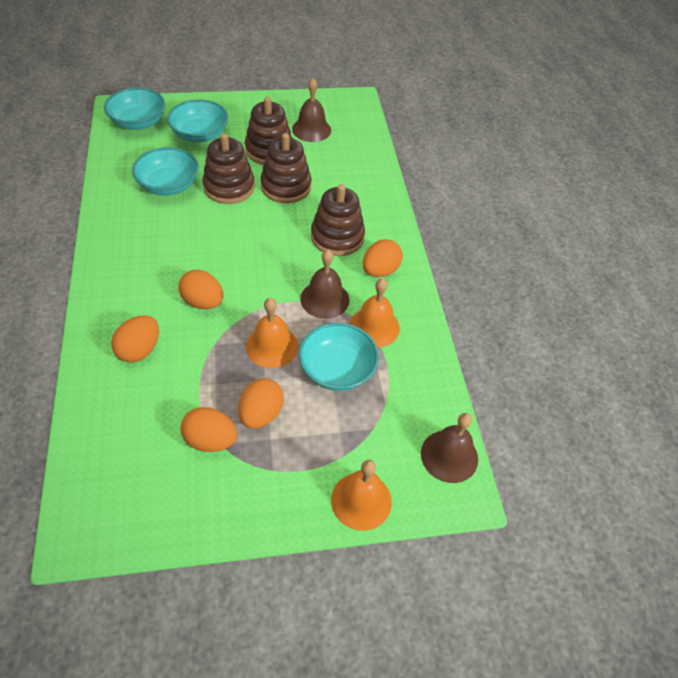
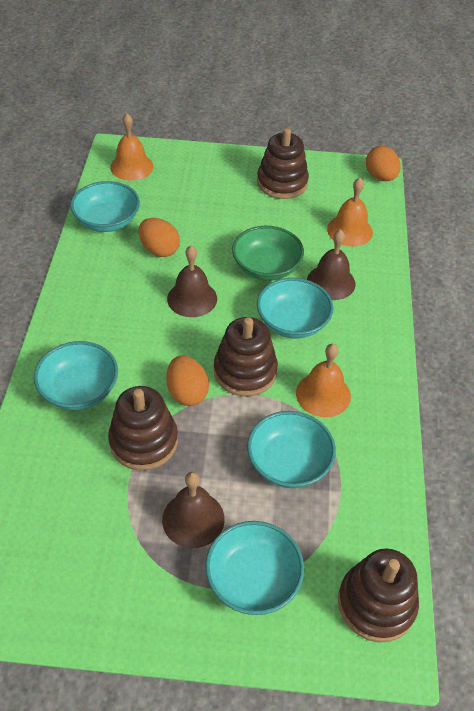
green bowl: none = 0 -> [232,226,304,281] = 1
orange egg: [111,315,159,363] [178,270,223,309] [181,407,237,452] [238,378,284,429] [363,239,403,277] = 5 -> [139,218,180,257] [166,355,209,406] [366,146,401,181] = 3
turquoise bowl: [104,88,165,130] [132,147,199,195] [167,100,228,142] [299,323,379,391] = 4 -> [34,341,118,410] [70,181,140,232] [205,521,304,615] [247,411,336,488] [257,278,333,338] = 5

